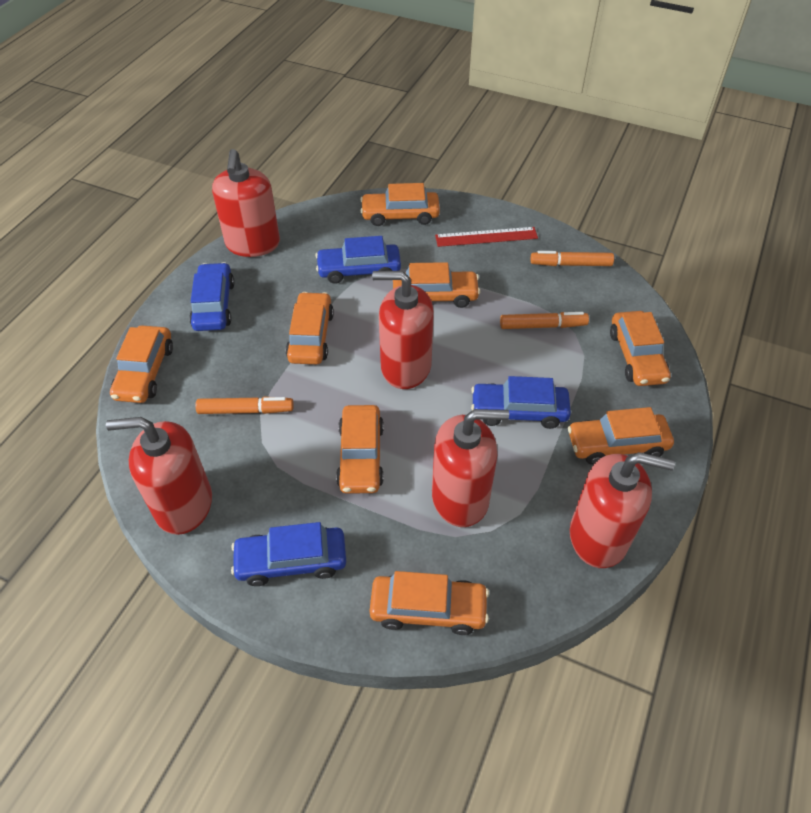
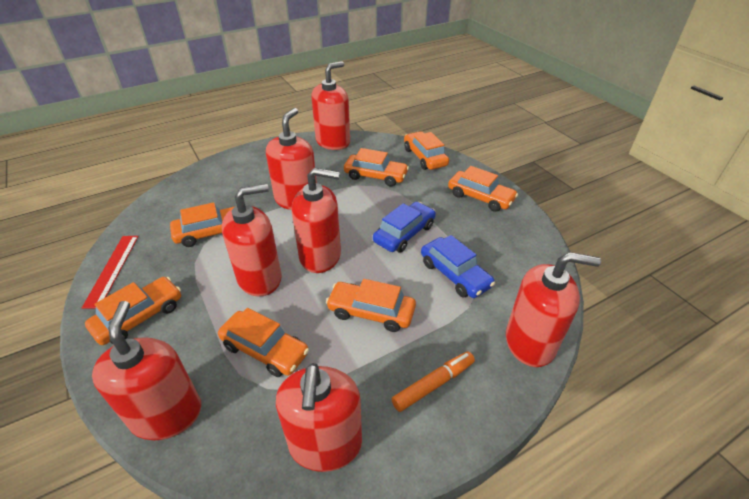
blue car: [189,262,235,331] [231,522,346,586] [315,236,401,284] [471,376,571,429] = 4 -> [373,202,436,253] [421,235,495,298] = 2
orange car: [110,326,173,403] [286,292,334,364] [336,405,384,494] [360,183,440,226] [370,571,489,635] [393,262,480,308] [568,407,674,465] [610,311,671,386] = 8 -> [85,277,181,345] [170,202,234,247] [218,308,309,377] [326,279,416,332] [344,148,409,187] [404,131,449,170] [448,166,518,212] = 7
orange marker: [195,397,294,414] [500,312,589,329] [531,251,614,266] = 3 -> [391,351,475,412] = 1
red soap dispenser: [106,417,212,535] [212,149,280,257] [372,271,434,389] [432,409,509,527] [570,452,675,568] = 5 -> [92,301,201,440] [222,184,282,296] [266,108,317,210] [276,363,362,472] [292,168,341,273] [311,61,350,150] [506,252,601,367] = 7

